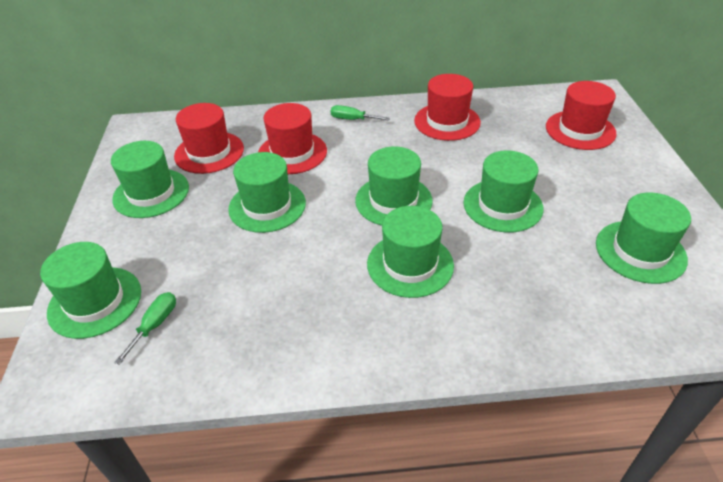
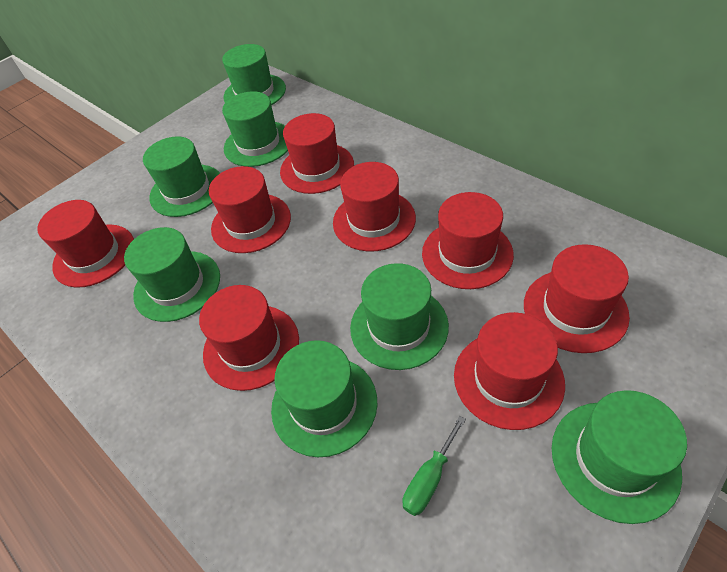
green screwdriver: [114,292,176,365] [331,105,390,121] = 2 -> [402,416,466,516] = 1
red hat: [174,103,244,174] [258,103,327,174] [414,74,481,141] [546,81,617,150] = 4 -> [37,200,134,288] [199,285,299,391] [209,166,291,253] [280,113,354,194] [333,162,416,251] [422,192,514,289] [454,312,565,430] [524,244,630,353] = 8

